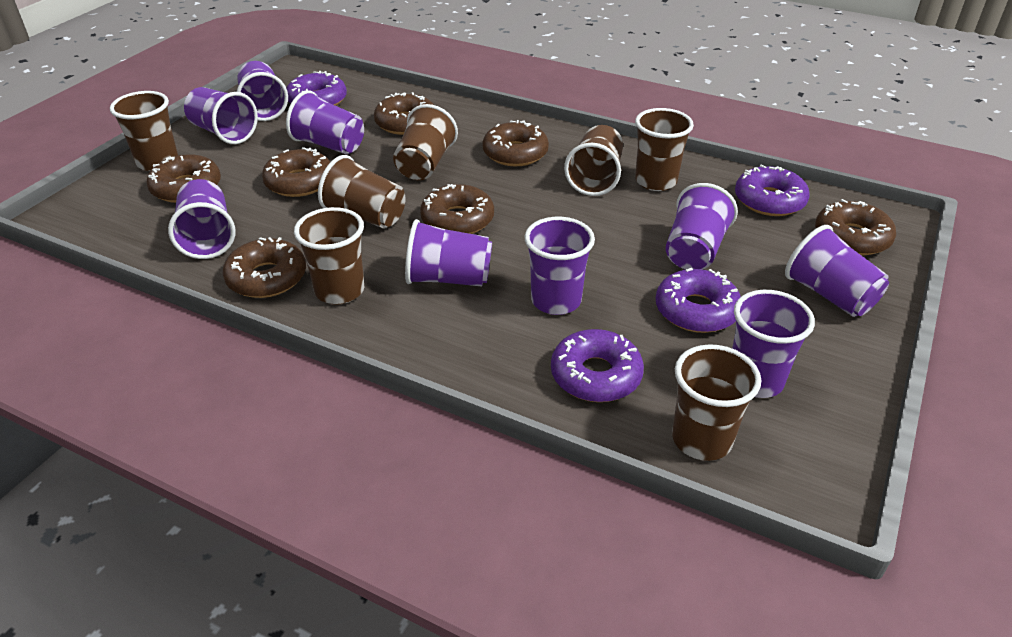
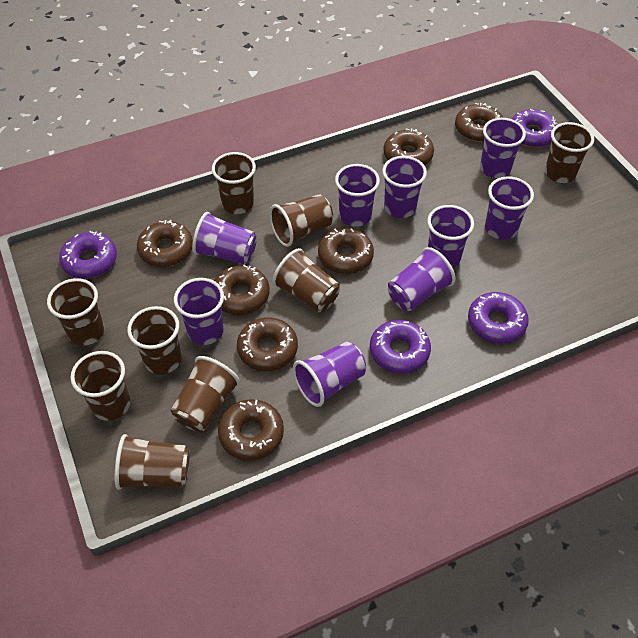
brown cup: [110,91,178,171] [294,207,365,304] [318,155,406,229] [393,104,458,180] [564,125,623,196] [635,108,694,191] [672,344,761,461] = 7 -> [47,278,104,346] [70,351,130,421] [115,434,190,490] [127,306,181,375] [171,356,240,432] [212,152,256,214] [270,195,333,247] [272,248,340,312] [545,122,594,183] = 9

